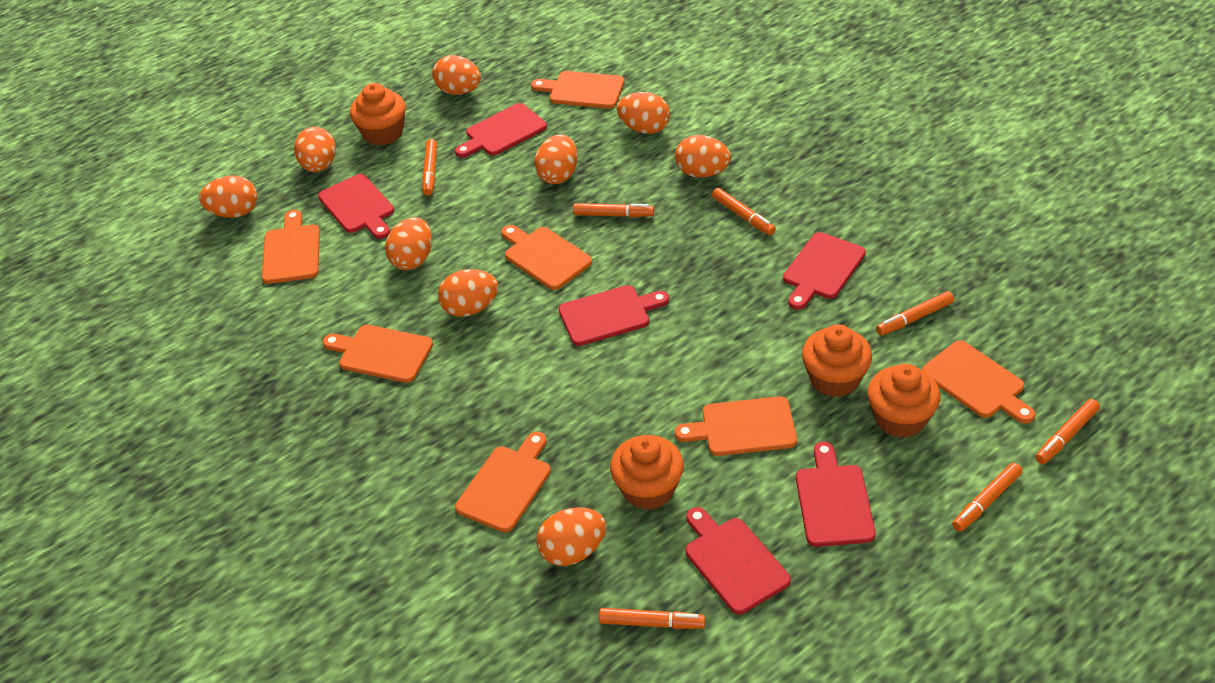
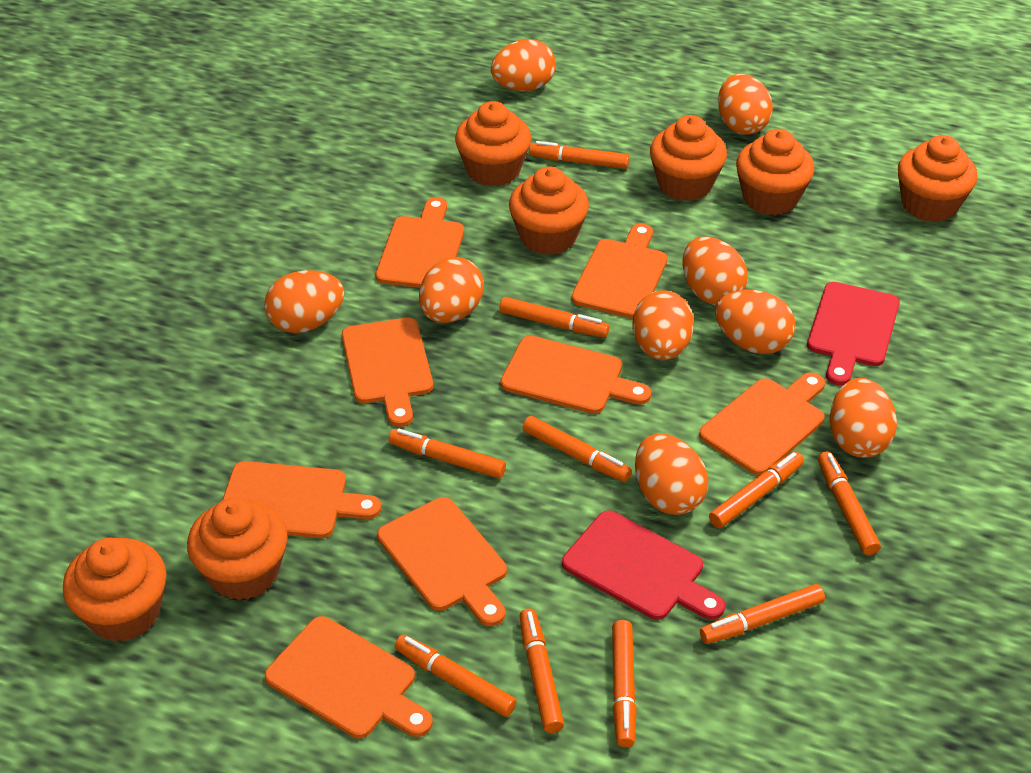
orange cupcake: [350,83,406,146] [610,435,684,510] [802,324,872,397] [868,364,940,438] = 4 -> [63,538,167,642] [187,498,288,600] [455,101,531,186] [509,166,589,255] [650,115,727,201] [736,129,814,215] [898,135,977,222] = 7
orange cutting board: [262,210,320,284] [323,325,433,383] [455,432,551,532] [501,225,592,290] [531,71,625,109] [675,396,797,456] [922,340,1035,424] = 7 -> [222,461,381,538] [265,616,433,738] [342,318,433,427] [375,197,464,288] [377,497,507,626] [500,335,651,414] [572,223,667,319] [699,372,825,475] = 8
orange marker: [422,139,437,196] [573,203,654,217] [599,608,705,629] [712,188,776,235] [876,291,954,336] [952,463,1022,532] [1035,399,1100,464] = 7 -> [389,428,506,478] [395,635,517,717] [499,297,609,338] [519,608,564,733] [523,416,632,482] [529,141,629,169] [612,620,637,748] [700,584,825,644] [709,451,804,528] [818,451,881,555] = 10
red cutting board: [318,174,394,239] [455,103,547,158] [559,285,669,346] [685,507,791,614] [783,232,866,310] [796,442,876,547] = 6 -> [562,511,725,620] [807,282,900,385] = 2

